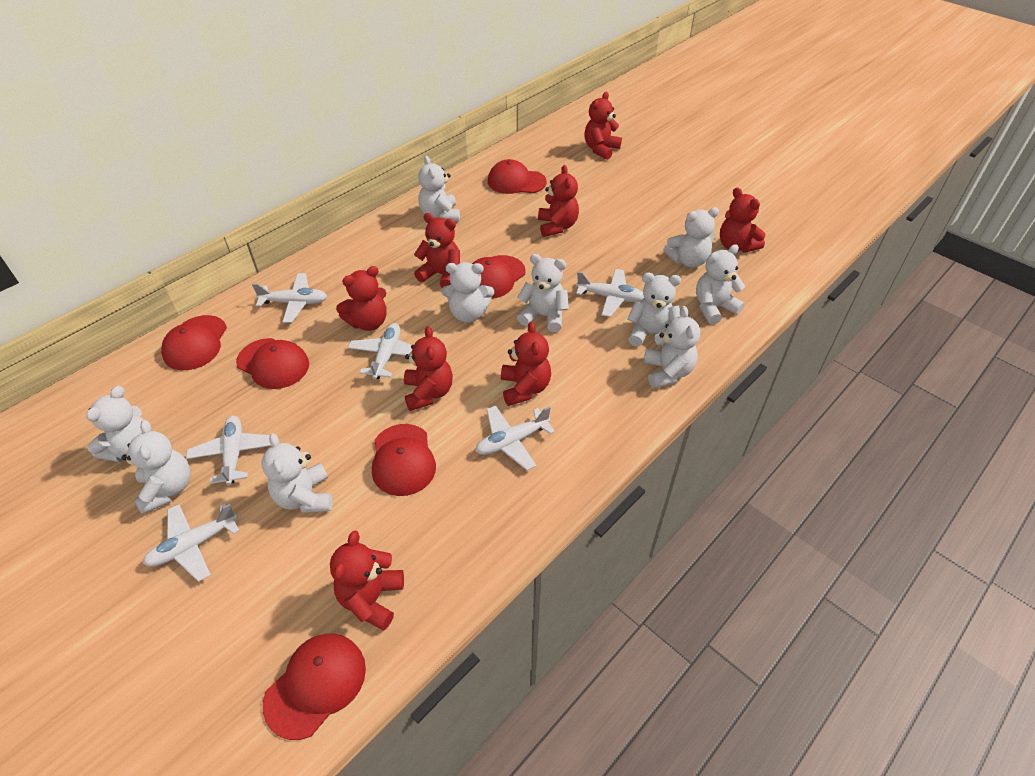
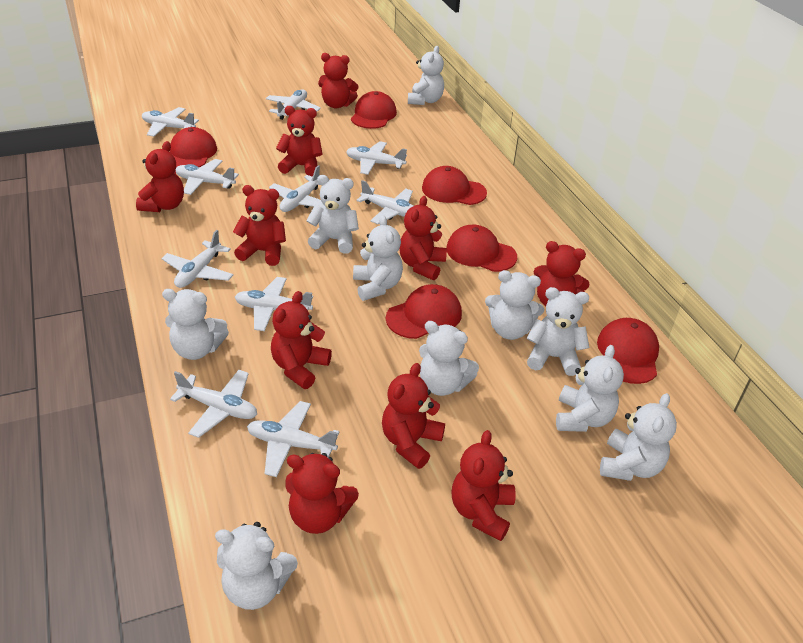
red teddy bear: [330,531,404,630] [336,266,387,331] [404,326,453,411] [414,213,460,288] [501,322,551,406] [538,165,579,237] [584,91,622,160] [720,187,766,253] = 8 -> [136,141,184,212] [233,185,286,266] [271,291,332,389] [276,106,322,177] [285,453,359,534] [318,53,359,109] [382,363,445,469] [399,196,447,280] [452,430,516,541] [534,241,590,307] = 10
white plane: [143,503,239,582] [186,416,271,485] [252,273,327,323] [348,323,412,379] [475,405,555,470] [576,269,644,317] = 6 -> [142,107,199,137] [161,230,233,288] [170,370,257,438] [176,159,239,195] [235,277,313,331] [247,401,339,477] [266,89,321,120] [269,165,323,212] [346,141,407,175] [356,180,414,224] = 10

